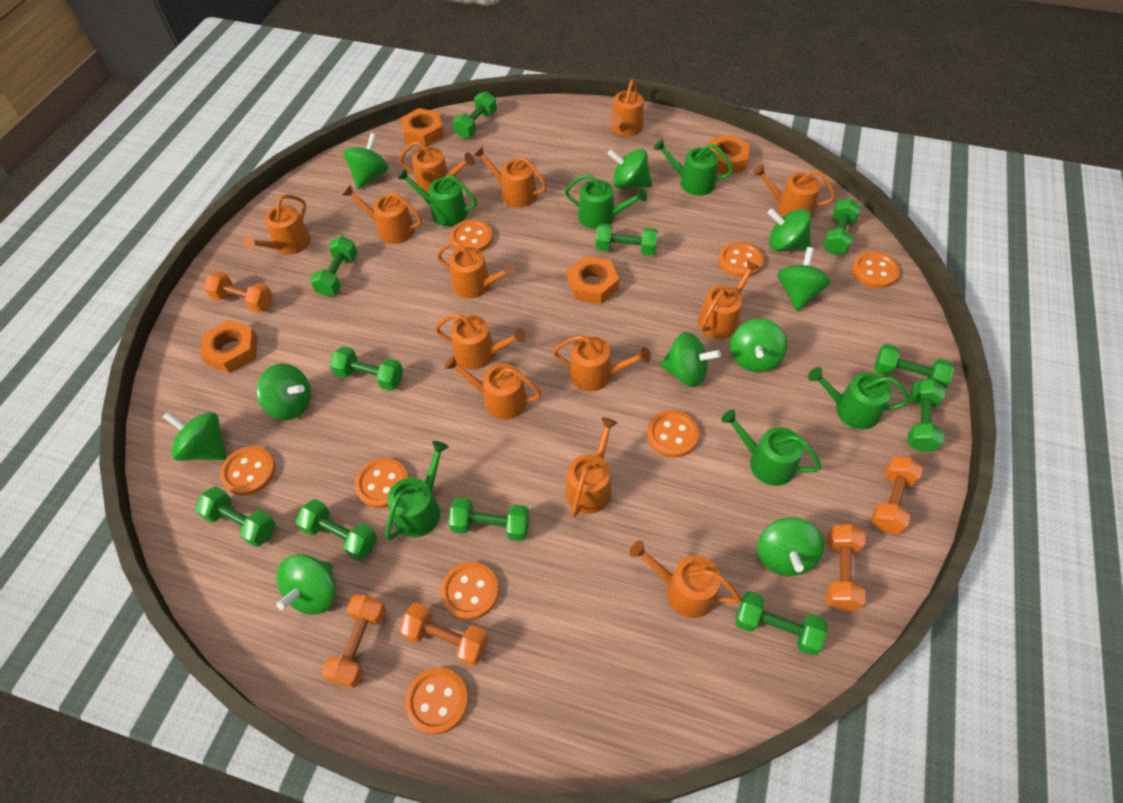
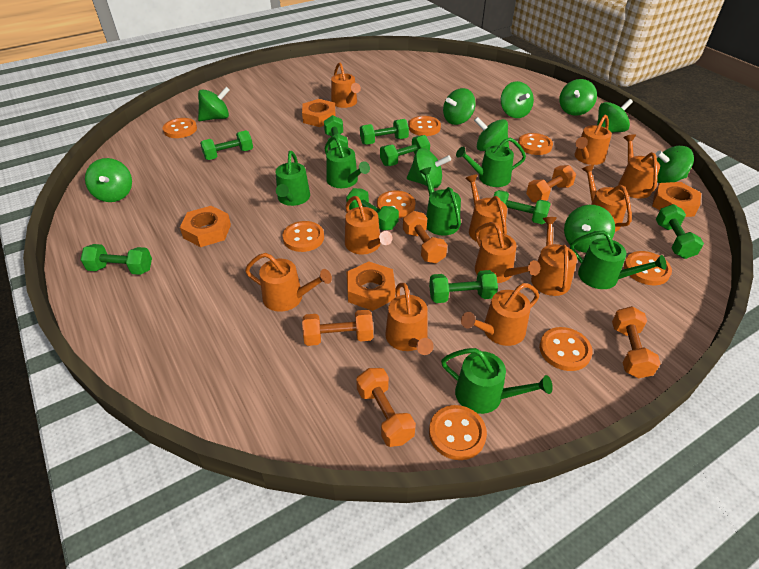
green dumbbell: [195,486,276,547] [296,499,377,561] [310,236,358,297] [330,346,403,391] [448,497,530,541] [453,91,497,138] [595,223,658,256] [735,591,827,656] [823,198,861,255] [874,344,954,389] [907,379,945,452] = 11 -> [81,244,152,275] [200,130,253,160] [324,115,348,150] [346,188,399,230] [360,119,409,145] [380,135,430,166] [429,270,498,303] [493,190,551,224] [656,204,704,259] = 9
orange watering can: [243,194,311,255] [343,185,422,244] [399,141,475,194] [435,313,526,370] [437,242,516,299] [444,355,542,420] [473,146,547,208] [553,335,651,391] [565,417,618,517] [610,79,643,136] [629,540,742,618] [698,260,760,339] [753,164,836,217] = 13 -> [245,253,332,312] [331,62,361,108] [345,196,392,255] [385,283,434,355] [461,283,539,346] [465,174,507,242] [475,222,540,283] [531,217,577,296] [574,115,612,165] [582,165,632,232] [618,134,660,198] = 11

